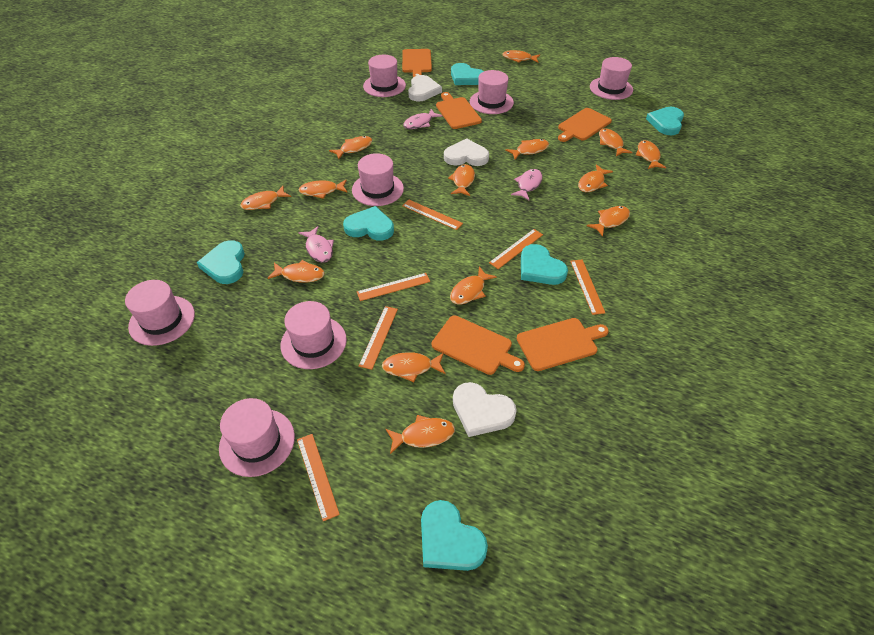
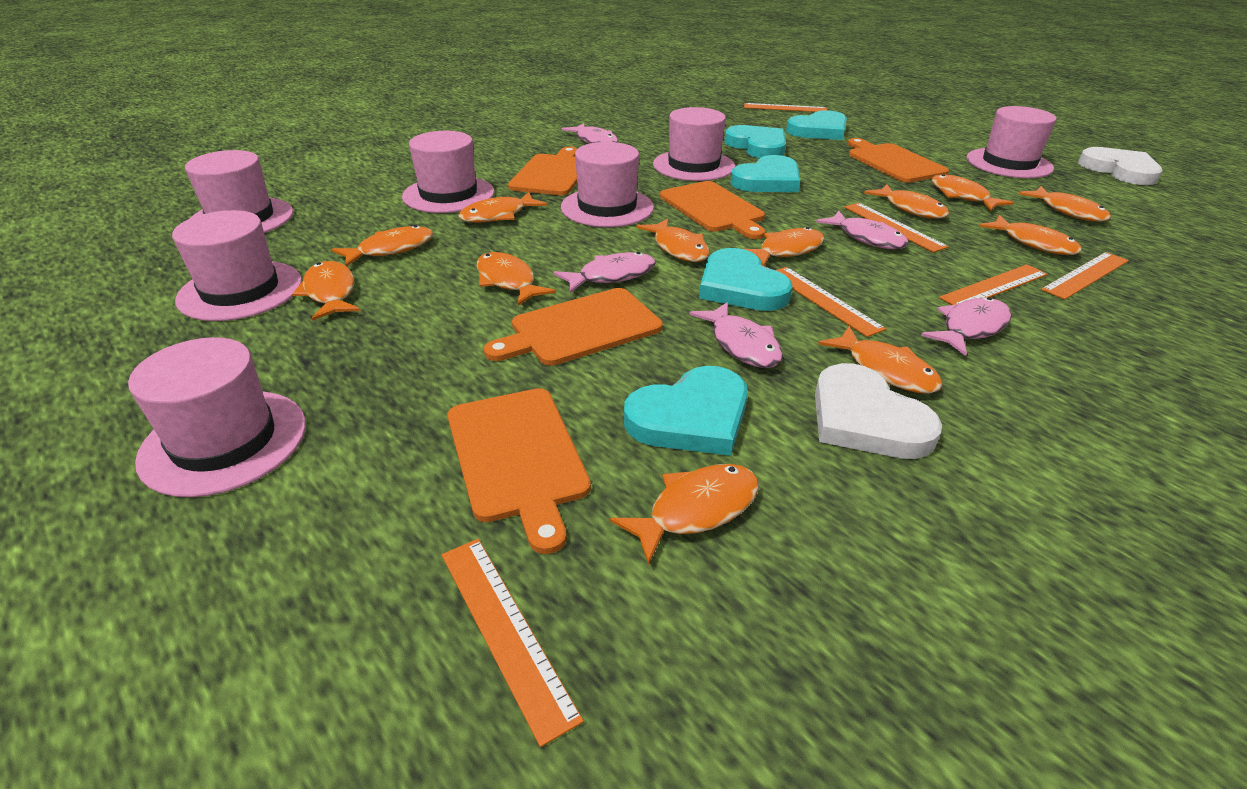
orange fish: [240,186,291,210] [268,260,325,283] [299,180,348,199] [329,136,372,159] [382,352,445,382] [386,415,455,454] [448,164,475,196] [450,267,497,305] [503,50,540,63] [505,139,549,160] [578,164,613,192] [587,206,630,237] [599,129,632,156] [636,140,667,169] = 14 -> [292,261,360,321] [332,225,433,267] [458,192,547,223] [477,252,556,306] [610,464,759,565] [636,219,710,262] [744,227,824,266] [818,326,943,394] [864,184,949,219] [932,174,1014,211] [979,215,1082,255] [1019,186,1111,222] = 12
pink fish: [299,226,334,263] [403,109,442,129] [511,169,543,200] = 3 -> [553,252,656,293] [562,123,618,144] [689,302,783,368] [816,211,909,249] [921,297,1011,356] = 5
turquoise heart: [197,240,245,284] [343,206,394,241] [421,500,488,571] [451,63,484,85] [521,244,568,285] [646,107,684,135] = 6 -> [624,366,748,456] [699,248,792,311] [724,125,786,158] [731,155,800,192] [786,110,847,140] = 5
white heart: [408,75,442,101] [444,139,489,166] [453,382,517,437] = 3 -> [815,363,942,459] [1078,147,1162,185] = 2

